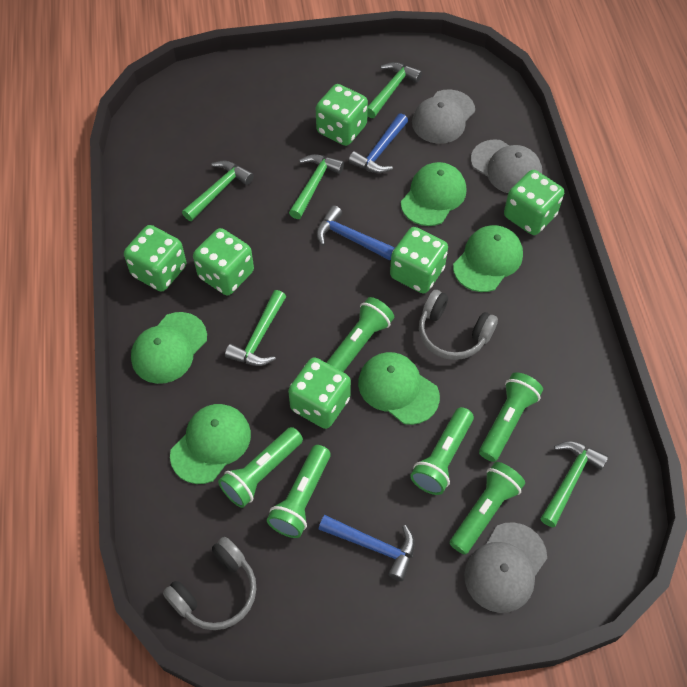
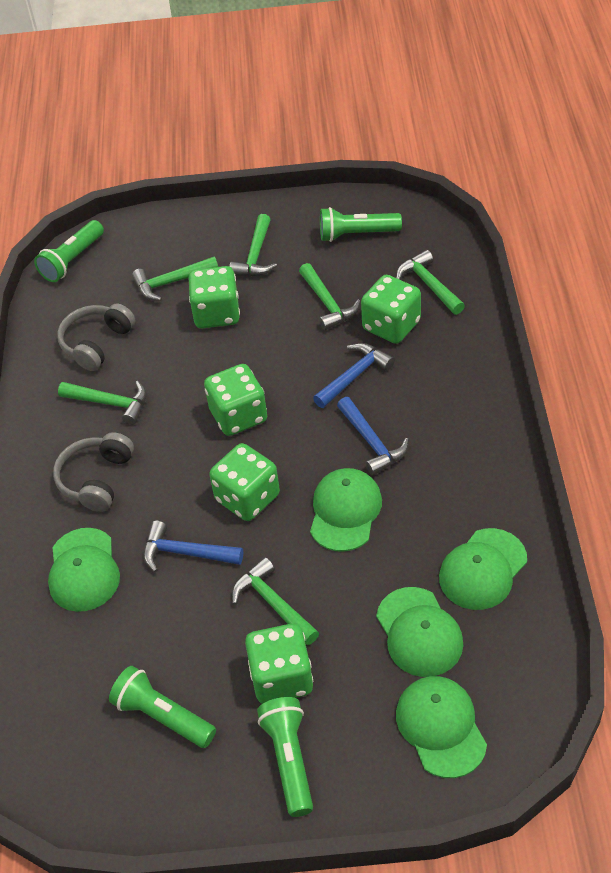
green dice: [124,225,186,292] [193,228,254,296] [288,357,351,429] [316,84,368,146] [390,227,448,294] [504,170,564,235] = 6 -> [189,266,240,328] [204,364,267,436] [209,443,280,521] [245,623,313,704] [361,275,421,344] = 5
green flashlight: [218,427,303,508] [267,445,331,538] [326,297,394,372] [410,407,474,495] [450,462,525,555] [479,372,543,462] = 6 -> [34,220,104,282] [109,666,216,748] [257,697,313,817] [320,207,402,242] = 4
green hammer: [182,160,254,221] [225,290,286,366] [289,154,344,219] [367,62,422,118] [540,441,609,527] = 5 -> [58,381,147,425] [132,257,218,301] [229,214,277,276] [232,557,319,645] [299,263,360,330] [396,250,465,315] = 6
grey cap: [412,89,475,144] [464,522,547,613] [471,139,542,193] = 3 -> none = 0

